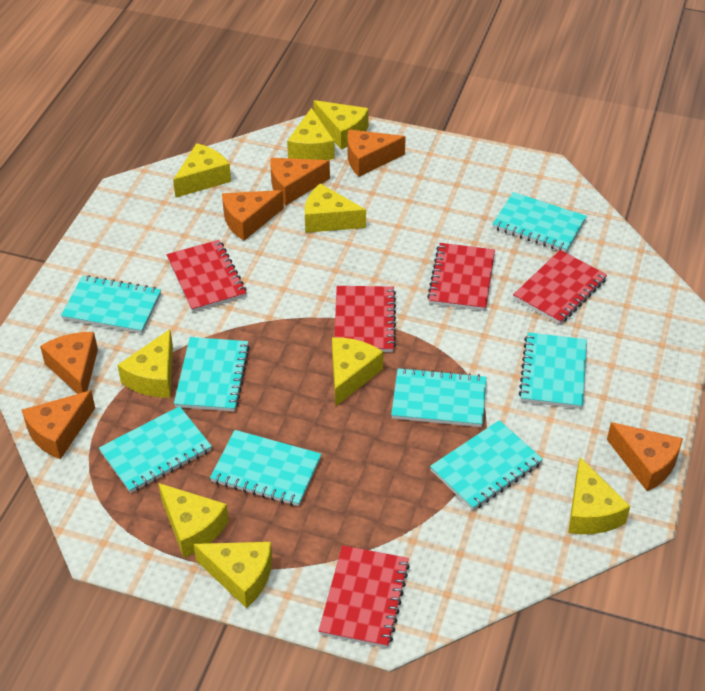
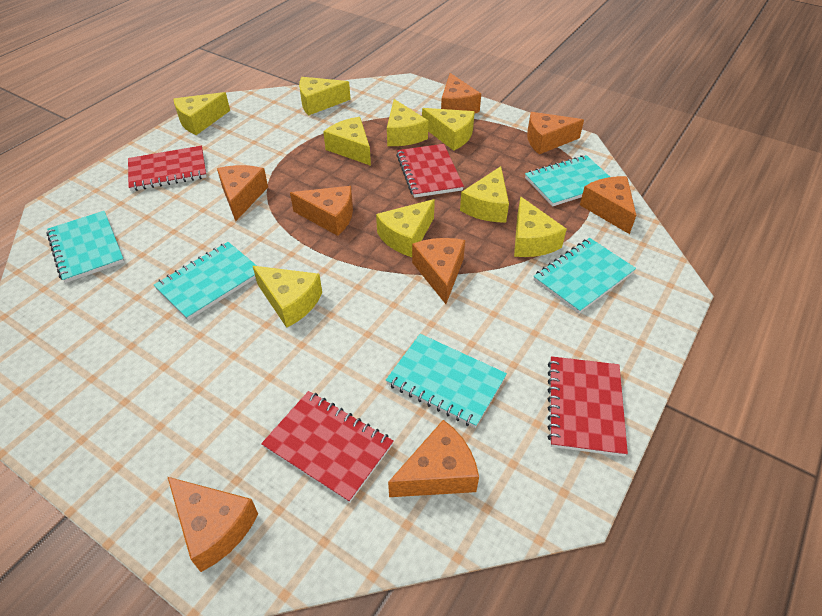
orange cheese: [22,390,95,459] [40,332,98,394] [222,190,284,241] [270,158,330,205] [347,129,406,177] [607,422,683,491] = 6 -> [168,477,258,572] [217,165,268,221] [290,186,353,236] [388,420,479,497] [412,238,465,304] [441,73,481,113] [527,112,584,154] [580,176,636,234] = 8
red notebook: [167,240,247,312] [319,545,410,648] [334,286,396,352] [427,243,495,311] [513,250,607,324] = 5 -> [128,146,207,191] [261,391,394,503] [396,144,464,198] [548,356,628,457] = 4
turquoise notebook: [61,275,161,334] [99,406,212,493] [174,337,250,412] [210,430,321,506] [391,367,486,427] [430,420,543,510] [492,192,587,253] [519,332,587,409] = 8 -> [46,211,124,283] [154,242,257,320] [386,334,507,428] [525,155,610,207] [533,238,636,314] = 5

